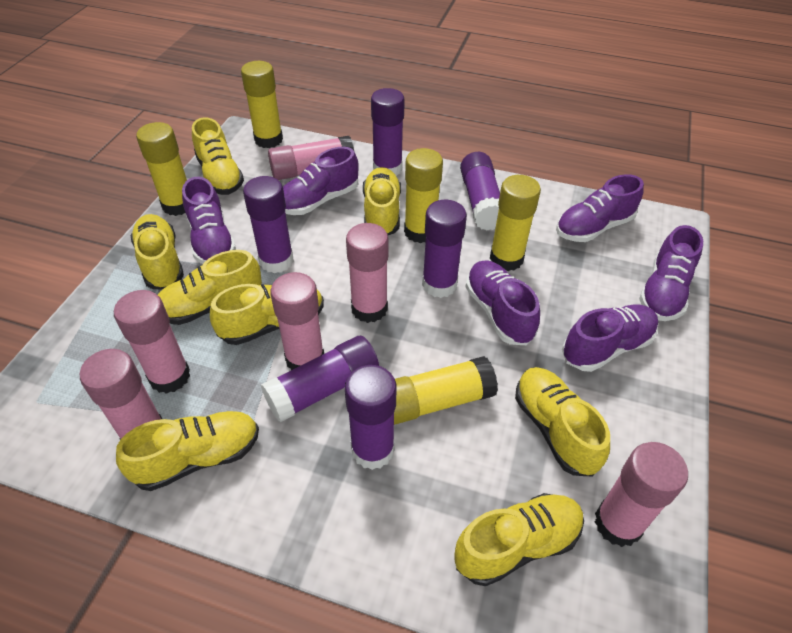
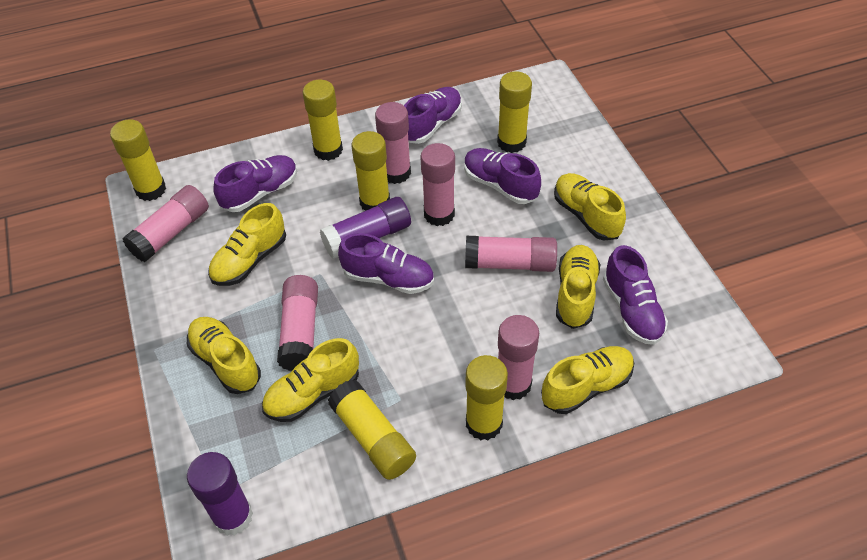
purple glue stick: [243,176,294,273] [261,336,379,423] [345,365,397,470] [371,88,405,176] [422,200,467,298] [460,152,500,230] = 6 -> [187,452,253,536] [320,197,411,259] = 2
purple shoe: [182,177,236,264] [283,147,359,215] [465,260,540,345] [556,174,644,242] [562,304,658,372] [639,225,703,321] = 6 -> [213,155,297,212] [338,233,434,294] [404,87,462,144] [464,148,541,204] [603,245,668,345] = 5
yellow glue stick: [136,122,187,216] [241,61,283,148] [394,356,498,425] [404,148,443,243] [490,175,541,271] = 5 -> [110,119,166,201] [302,80,343,161] [328,380,416,480] [352,131,390,211] [465,355,508,440] [497,71,532,153] = 6
yellow shoe: [116,411,259,491] [130,214,184,289] [158,250,262,325] [192,117,244,195] [210,284,324,345] [363,167,401,235] [454,493,584,586] [515,367,610,477] = 8 -> [187,317,261,394] [208,203,286,286] [262,338,359,422] [541,346,634,414] [554,173,626,240] [556,245,600,329] = 6

